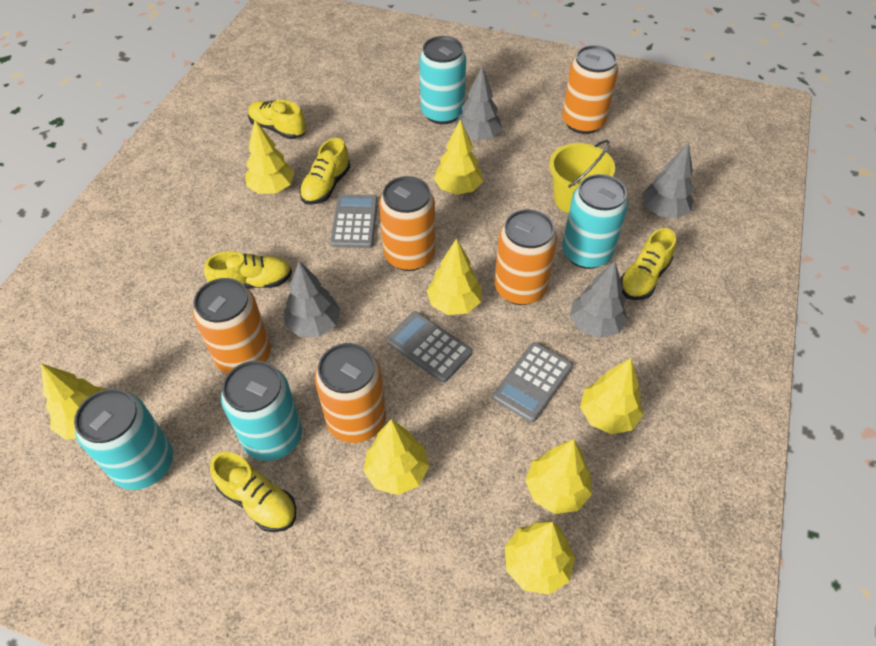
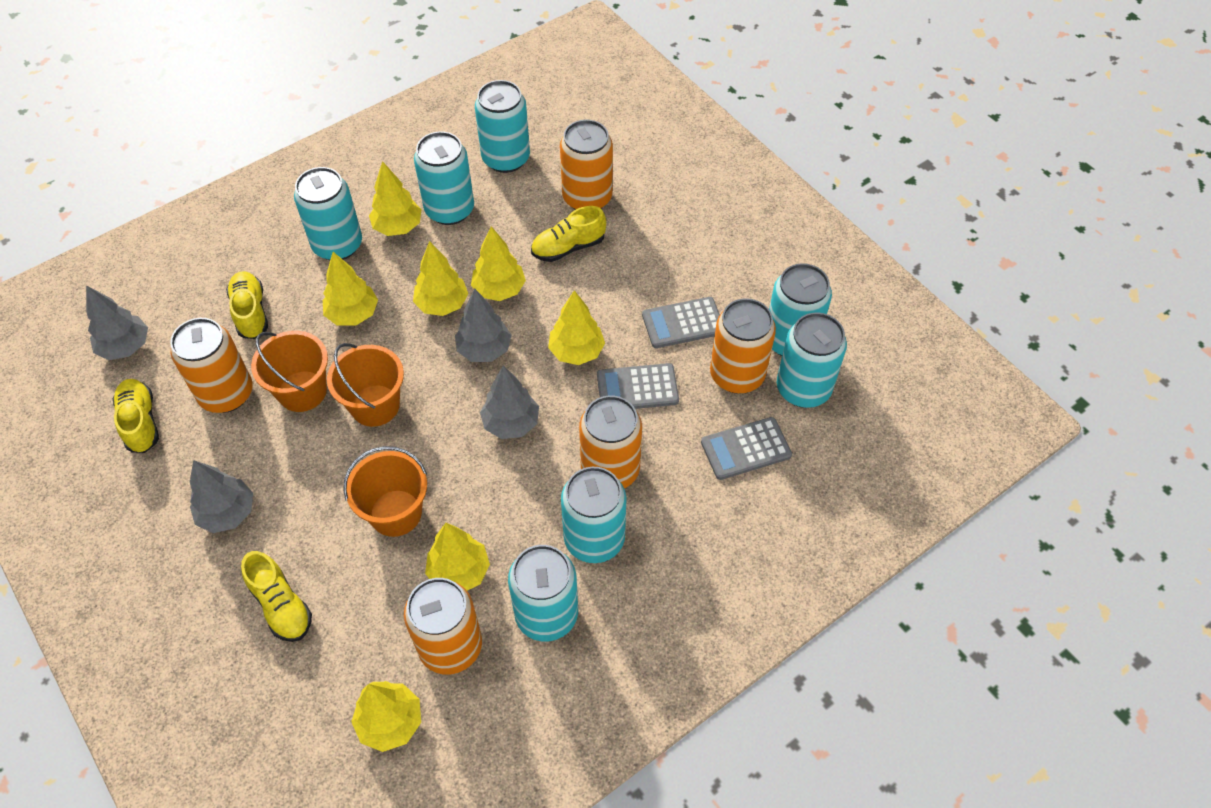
orange bucket: none = 0 -> [251,331,328,412] [327,343,404,427] [343,446,427,537] = 3
turquoise can: [74,389,173,490] [221,360,302,461] [419,36,466,124] [562,174,628,269] = 4 -> [294,167,362,260] [414,131,474,225] [475,80,530,173] [508,545,578,641] [561,467,627,563] [769,263,832,356] [777,312,847,408] = 7
yellow bucket: [549,140,615,213] = 1 -> none = 0
yellow shoe: [204,251,292,289] [210,452,296,532] [248,100,306,139] [299,138,350,205] [620,228,676,300] = 5 -> [113,379,159,453] [226,271,268,339] [241,551,312,642] [531,206,606,262] = 4
yellow tree: [41,364,106,440] [245,120,294,194] [364,419,429,495] [427,238,482,315] [434,119,483,195] [505,521,575,595] [525,439,592,514] [580,358,643,434] = 8 -> [323,252,378,325] [351,681,421,752] [369,161,422,236] [413,241,468,316] [425,523,490,591] [471,226,526,301] [548,290,605,365] = 7

